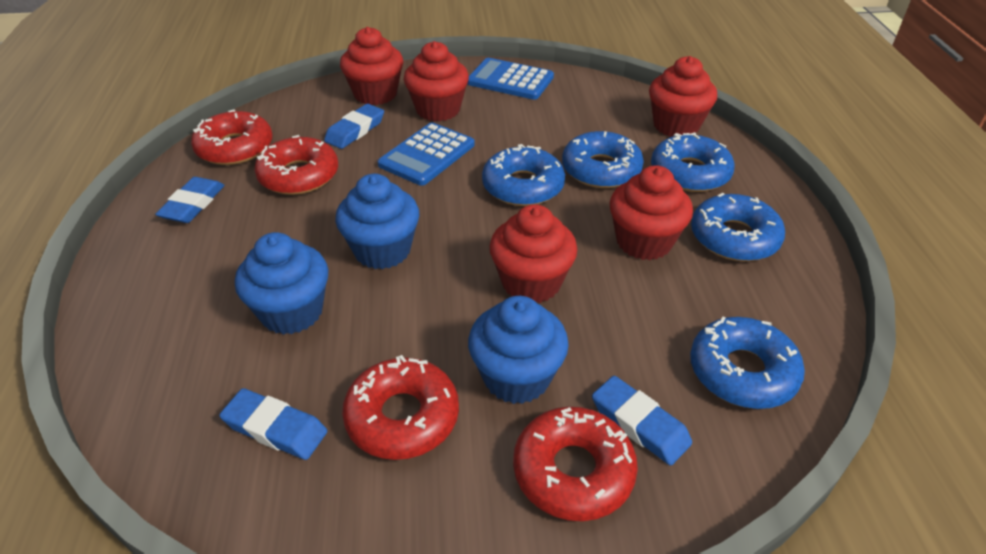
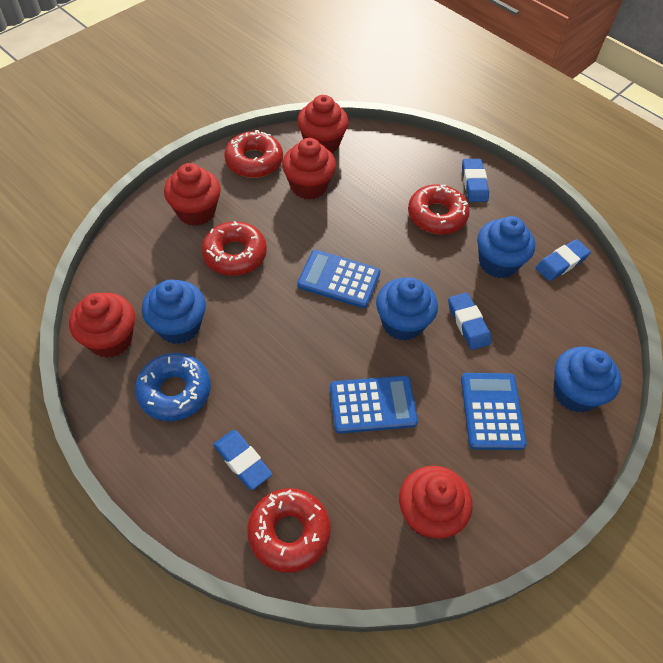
blue calculator: [378,122,475,186] [467,58,554,100] = 2 -> [297,250,380,308] [330,376,418,434] [461,373,527,450] = 3
blue cupcake: [235,232,328,335] [335,174,419,269] [468,296,569,404] = 3 -> [142,280,206,344] [376,277,438,341] [477,216,535,278] [553,347,621,412] = 4
blue donut: [482,144,565,206] [562,131,644,188] [651,132,735,192] [690,317,805,409] [691,192,785,261] = 5 -> [135,353,211,421] = 1

